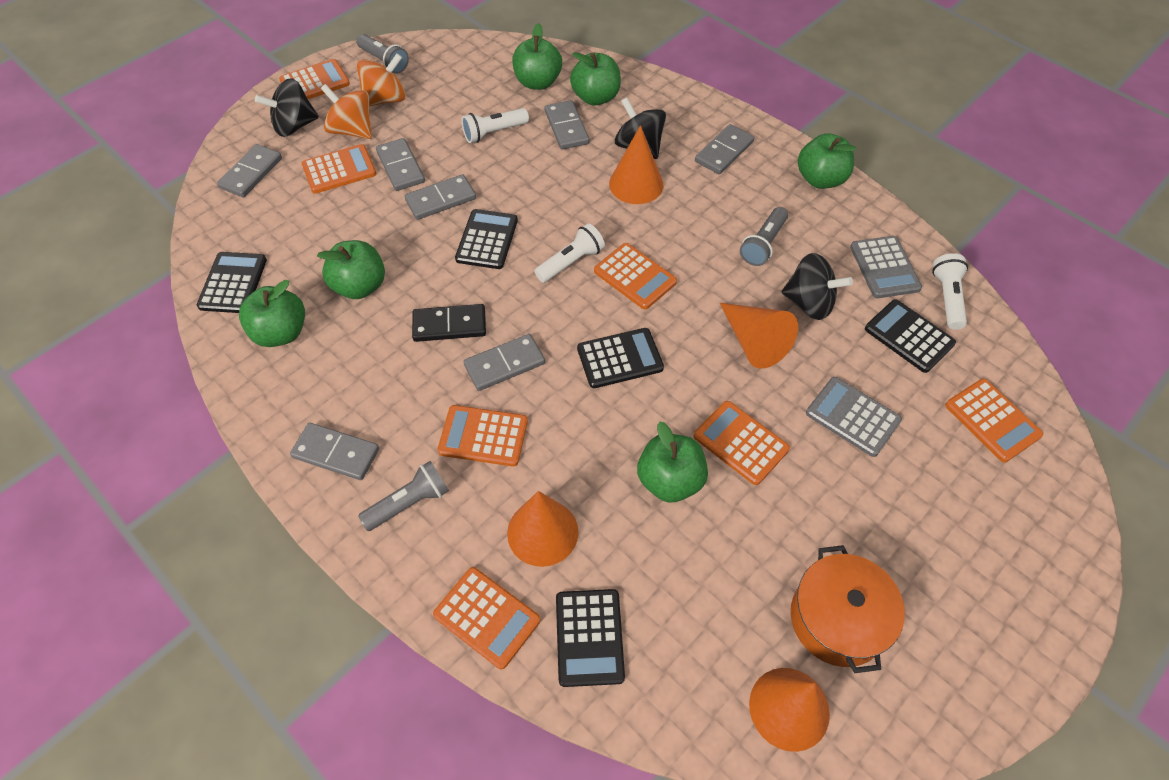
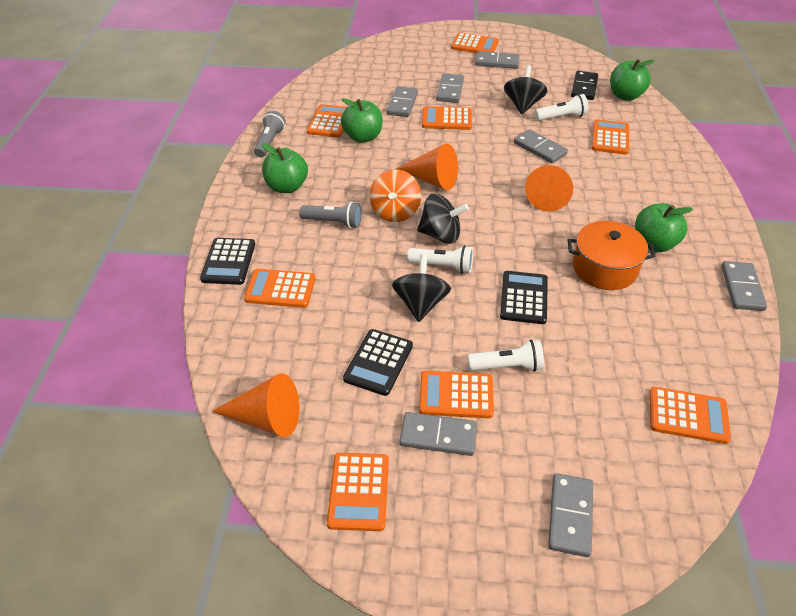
black calculator: [197,252,267,313] [455,209,518,269] [556,589,625,687] [577,328,664,388] [865,299,956,373] = 5 -> [200,238,255,285] [343,329,413,396] [500,271,548,324] = 3
green apple: [239,280,305,347] [317,240,385,299] [512,23,562,90] [570,52,621,106] [637,422,708,503] [798,133,856,189] = 6 -> [262,143,308,193] [341,98,383,143] [610,59,655,101] [635,204,693,252] = 4
grey calculator: [806,377,902,457] [850,236,922,298] = 2 -> none = 0
grey flashlight: [356,34,409,74] [358,461,449,531] [740,207,788,266] = 3 -> [254,111,286,157] [299,202,362,228] = 2
orange calculator: [279,59,350,99] [302,144,376,194] [433,567,540,669] [437,405,528,467] [594,243,677,309] [693,401,790,485] [945,379,1043,462] = 7 -> [244,269,316,308] [307,104,347,138] [327,453,389,531] [419,371,494,418] [422,106,472,130] [451,33,499,53] [592,119,629,155] [649,387,731,444] = 8
orange cone: [507,491,578,567] [609,125,663,204] [720,303,798,369] [749,668,830,752] = 4 -> [212,373,300,437] [396,143,458,190] [525,165,573,211] = 3
orange spinning top: [321,84,372,139] [357,53,406,107] = 2 -> [370,169,421,222] = 1

